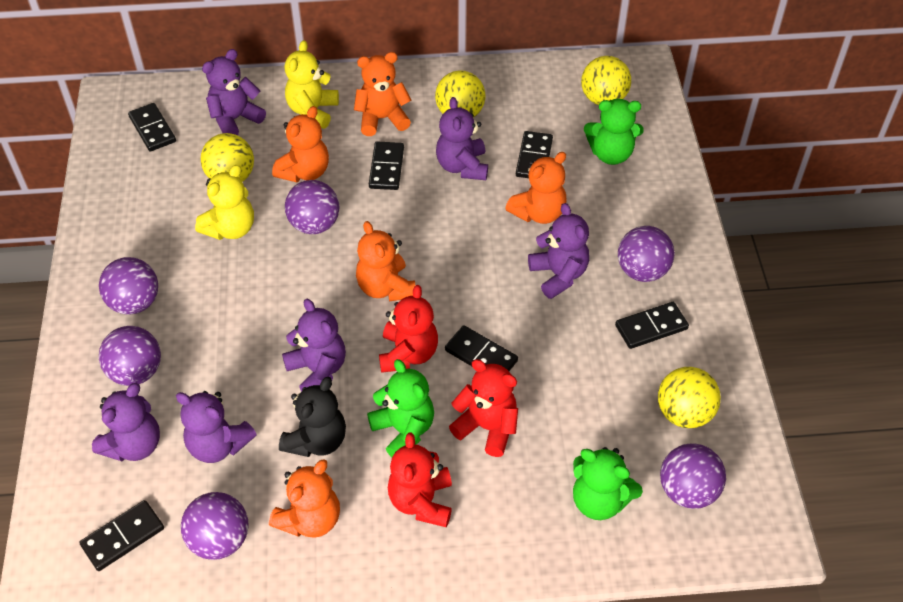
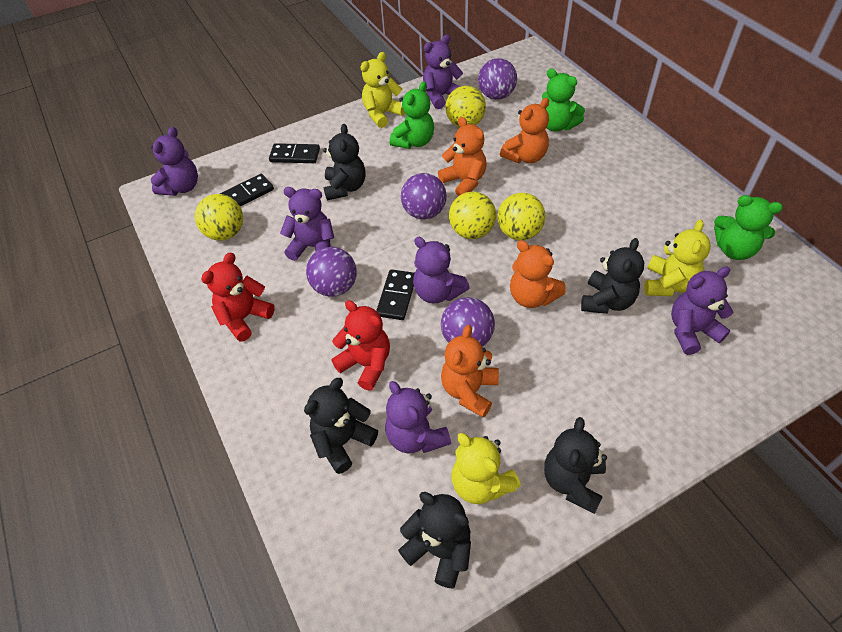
black domino: [79,500,164,571] [128,103,176,151] [369,142,404,190] [445,325,518,371] [516,131,553,178] [615,302,689,349] = 6 -> [220,174,274,207] [269,143,320,163] [376,269,414,320] = 3
black teddy bear: [279,377,346,457] = 1 -> [304,378,378,474] [323,124,366,201] [398,492,471,589] [544,417,607,514] [581,238,644,314] = 5
orange teddy bear: [269,459,340,538] [272,106,329,182] [354,52,411,136] [356,221,416,301] [505,152,567,224] = 5 -> [438,117,486,196] [441,325,499,418] [500,98,549,163] [510,240,566,308] = 4
purple ball: [99,257,158,315] [99,326,161,386] [181,492,249,560] [285,180,340,234] [618,226,675,282] [660,443,726,509] = 6 -> [306,247,357,297] [401,173,446,220] [441,297,495,347] [478,58,517,100] = 4
red teddy bear: [379,285,438,373] [388,433,452,528] [449,359,518,457] = 3 -> [201,253,275,342] [331,300,390,391] = 2
yellow teddy bear: [195,165,254,240] [285,40,339,129] = 2 -> [361,52,405,128] [451,433,521,504] [644,220,711,296] = 3

